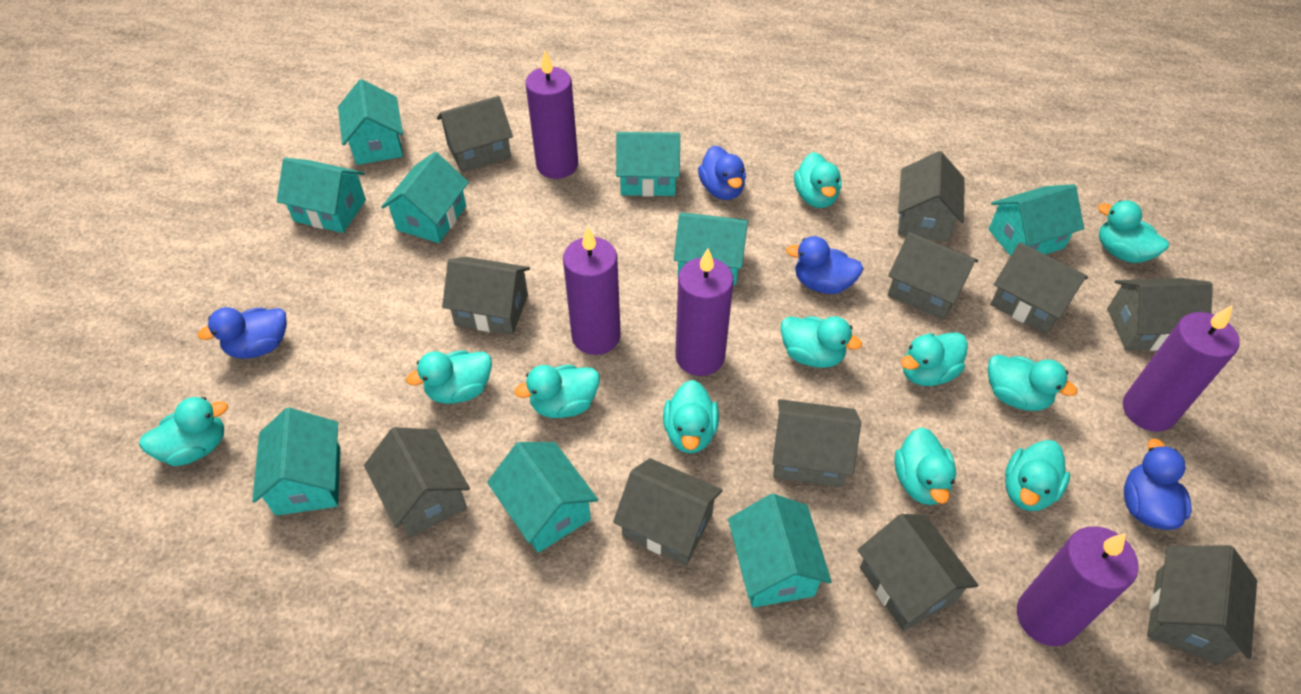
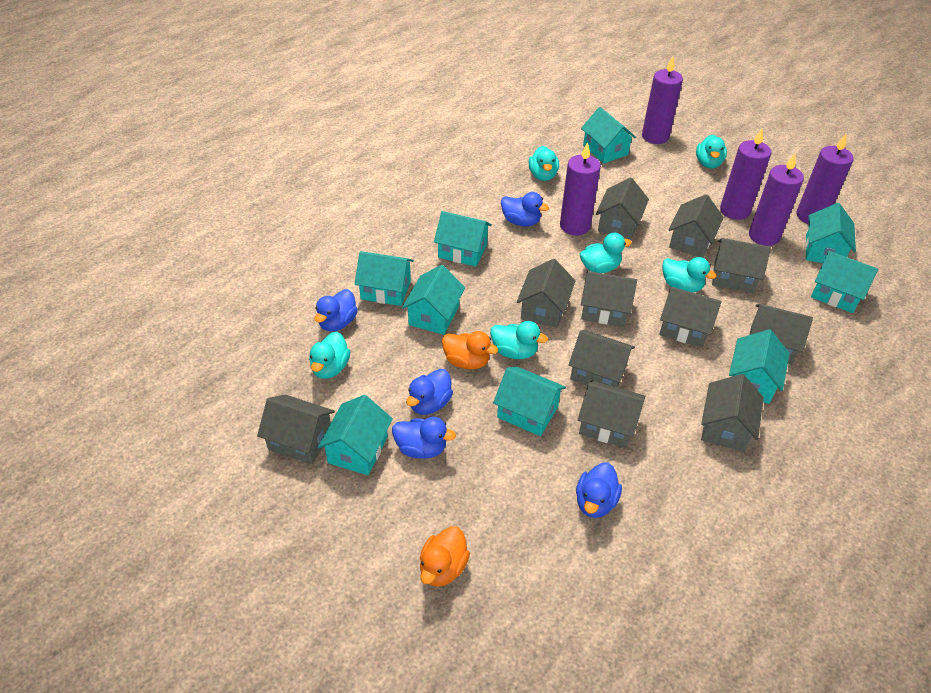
blue duck: [198,307,287,359] [698,146,746,200] [786,236,864,294] [1124,439,1191,530] = 4 -> [315,289,358,332] [392,417,456,459] [406,369,453,415] [501,192,549,227] [576,463,622,518] = 5
orange duck: none = 0 -> [420,526,470,587] [442,331,498,370] = 2
turquoise duck: [139,397,228,466] [406,350,492,404] [514,365,600,418] [663,380,719,453] [780,316,862,368] [794,152,841,208] [894,428,956,505] [901,332,968,386] [988,355,1077,411] [1005,440,1070,511] [1098,200,1169,263] = 11 -> [309,332,350,379] [490,321,548,359] [529,146,559,181] [580,233,632,273] [662,257,717,293] [696,135,727,168] = 6

